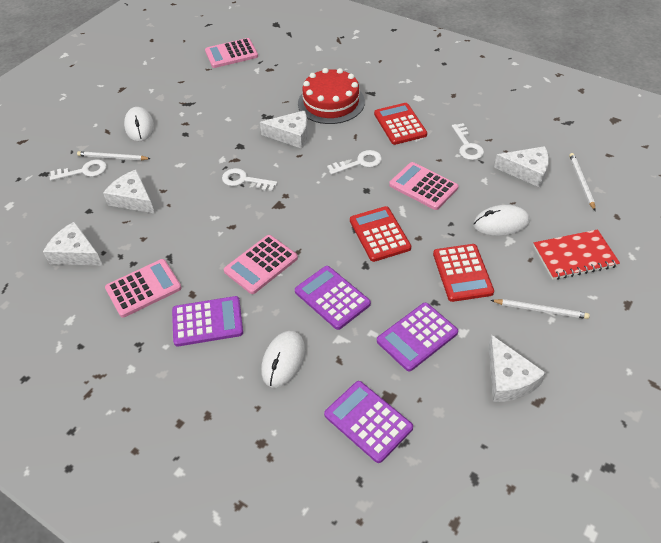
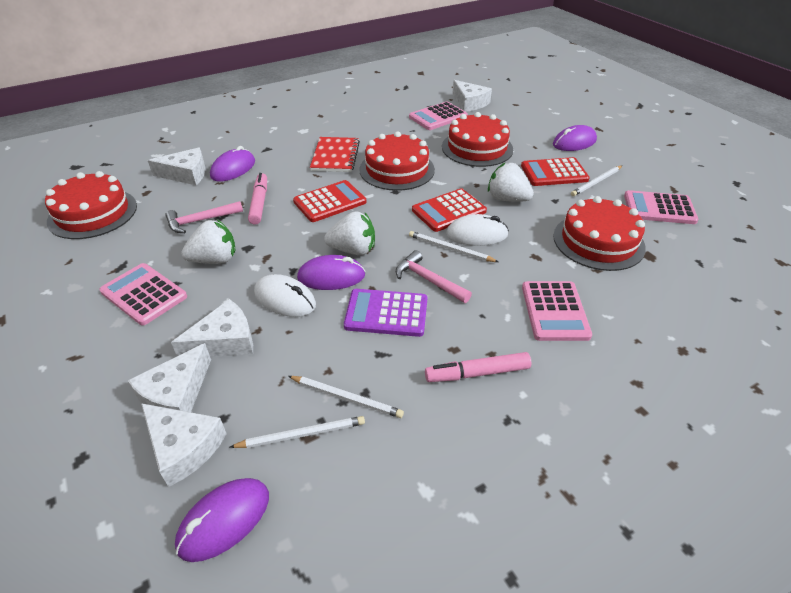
pink hammer: none = 0 -> [165,201,243,233] [396,250,472,303] = 2
pink marker: none = 0 -> [248,173,267,225] [425,352,531,382] = 2
purple calculator: [172,296,243,347] [295,266,371,330] [324,381,413,463] [377,303,458,371] = 4 -> [344,289,428,337] = 1
purple mouse: none = 0 -> [175,478,269,562] [210,146,255,182] [297,255,366,290] [553,125,597,151] = 4
red cake: [298,68,365,124] = 1 -> [45,171,137,239] [359,131,435,191] [442,112,513,167] [553,196,646,271] = 4
white key: [50,160,107,181] [222,168,277,191] [327,150,382,175] [452,123,484,160] = 4 -> none = 0
white mouse: [124,107,154,141] [261,331,305,388] [473,205,530,236] = 3 -> [254,274,316,317] [446,214,509,246] = 2
white pencil: [77,151,151,160] [491,299,590,319] [569,153,595,211] = 3 -> [230,416,365,448] [288,376,404,418] [409,231,498,262] [571,165,623,196] = 4
white strawberry: none = 0 -> [181,220,235,264] [324,211,375,255] [488,163,534,202] = 3

